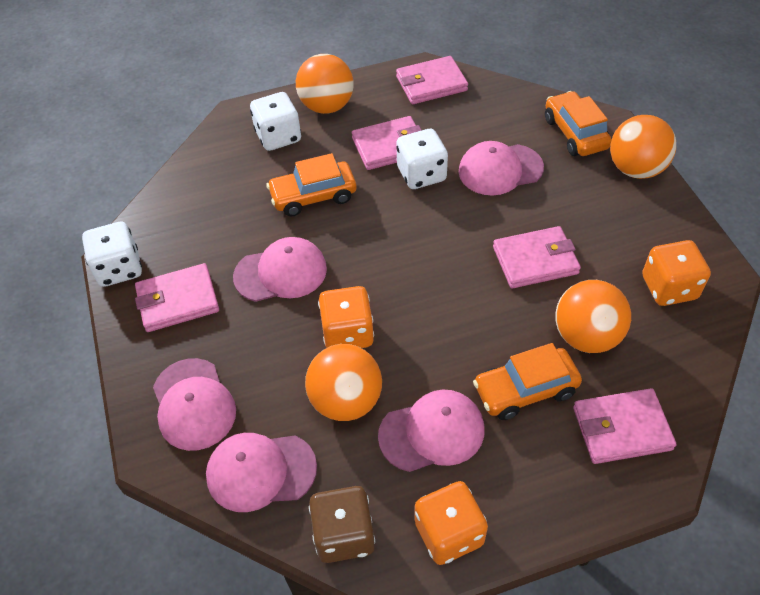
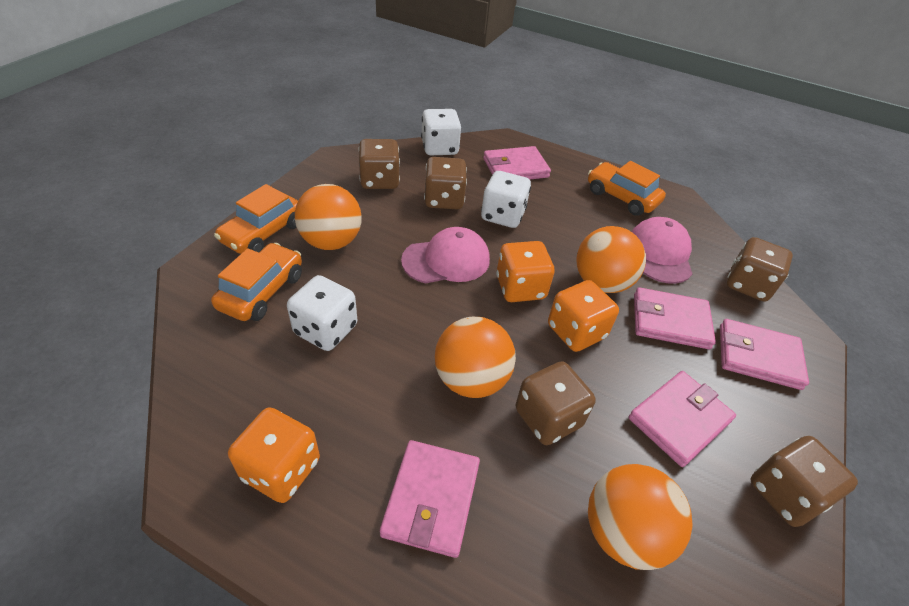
brown dice: [309,486,375,563] = 1 -> [359,139,400,189] [424,157,467,209] [515,361,596,445] [727,237,793,302] [751,436,858,527] = 5
pink cap: [153,358,236,451] [206,433,317,512] [233,237,327,302] [378,390,484,472] [459,141,544,196] = 5 -> [401,227,490,283] [632,217,692,284] = 2

